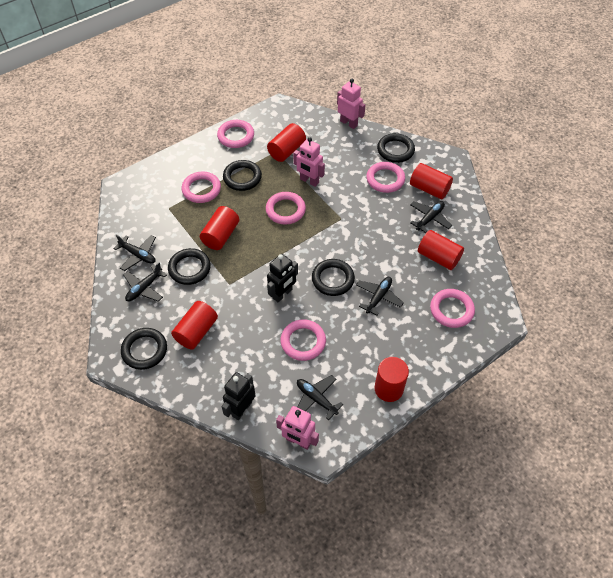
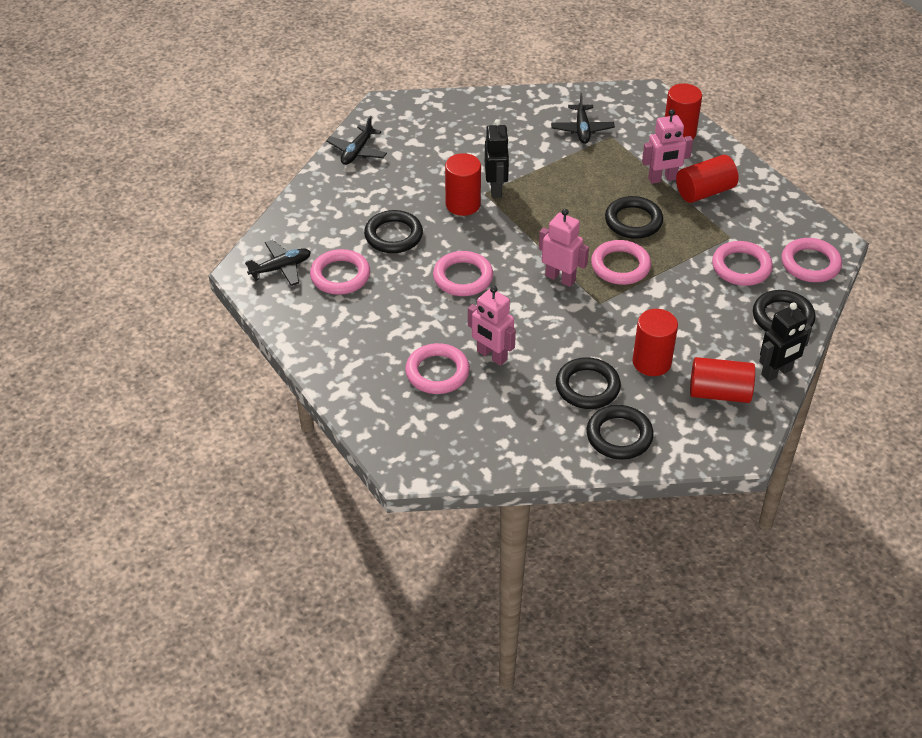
black plane: [113,234,156,271] [123,262,167,302] [297,375,343,420] [356,277,404,316] [410,201,452,233] = 5 -> [245,240,311,286] [326,116,387,165] [551,93,615,144] = 3
red cylinder: [171,301,218,350] [200,206,239,250] [267,123,306,162] [374,357,409,402] [410,163,453,199] [418,230,464,270] = 6 -> [445,153,481,216] [633,309,678,376] [665,83,702,139] [676,155,739,203] [690,357,755,403] = 5

